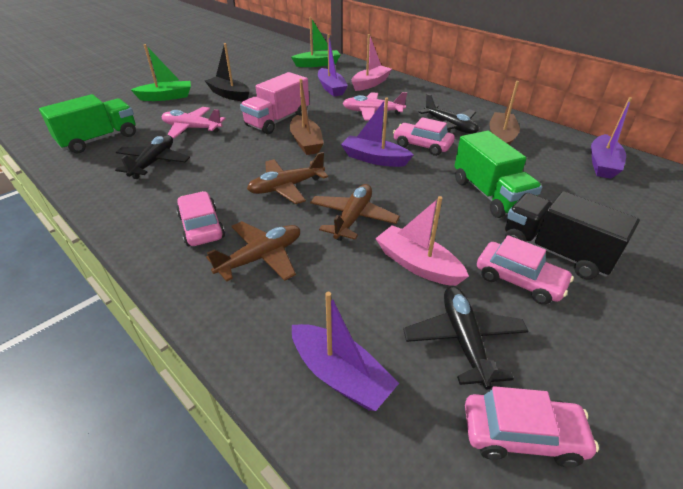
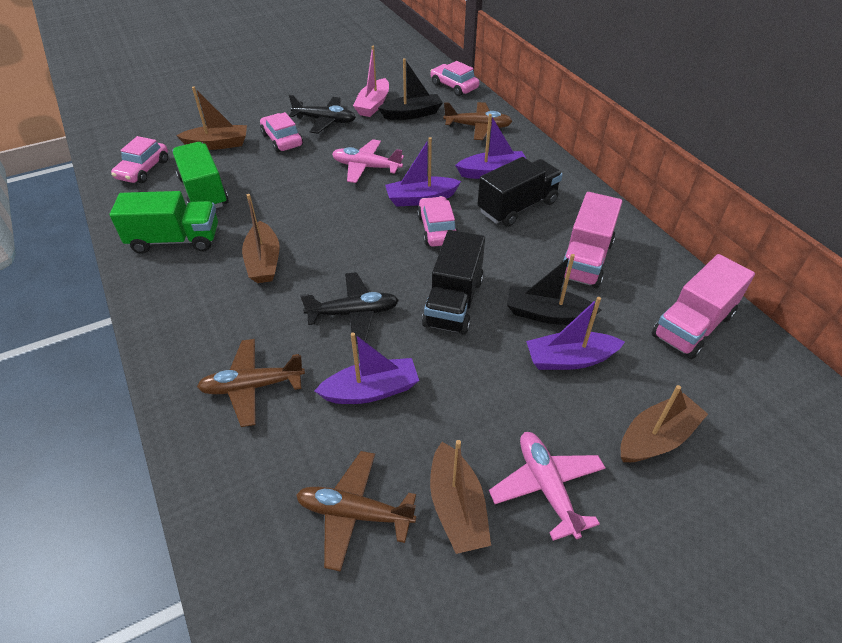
black boat: [205,43,249,101] = 1 -> [378,58,443,120] [507,254,601,325] = 2
black plane: [115,135,190,179] [403,286,529,389] [418,94,479,134] = 3 -> [289,94,356,134] [300,272,399,344] = 2
black truck: [505,191,640,279] = 1 -> [422,230,485,335] [477,157,563,227] = 2
brown boat: [290,79,324,155] [489,81,520,145] = 2 -> [176,87,247,150] [242,194,279,283] [430,440,491,554] [621,385,708,462] = 4
green boat: [131,44,191,101] [291,17,341,67] = 2 -> none = 0
pink boat: [352,34,392,91] [375,196,469,286] = 2 -> [353,46,389,117] = 1
pink truck: [240,72,309,134] = 1 -> [559,192,622,288] [652,254,755,359] = 2

